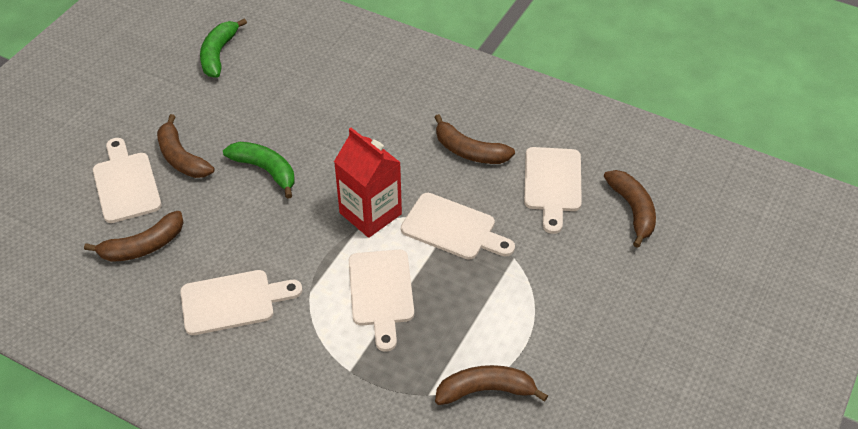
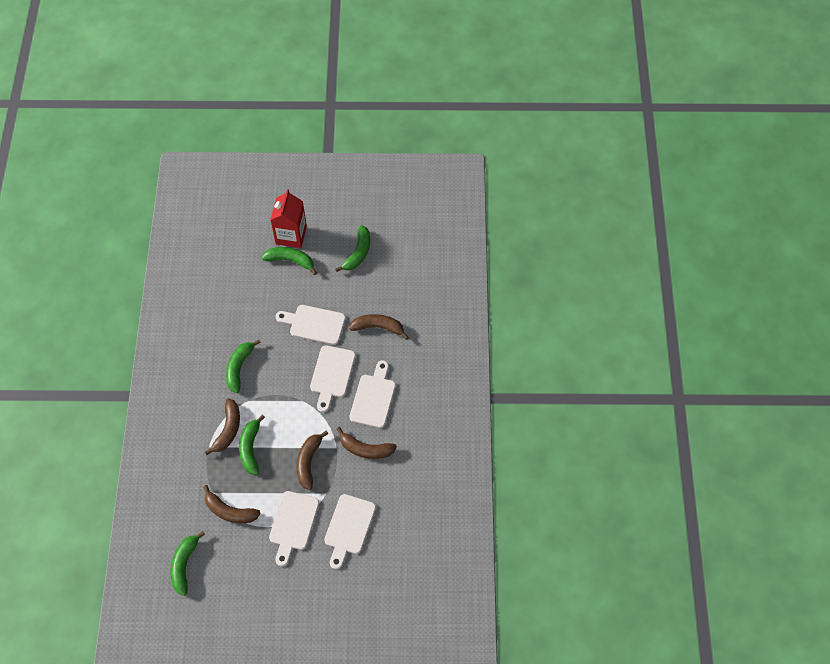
green banana: [200,18,247,78] [223,142,295,199] = 2 -> [171,531,205,596] [226,339,261,393] [239,415,265,475] [261,247,317,275] [335,225,370,272] = 5

